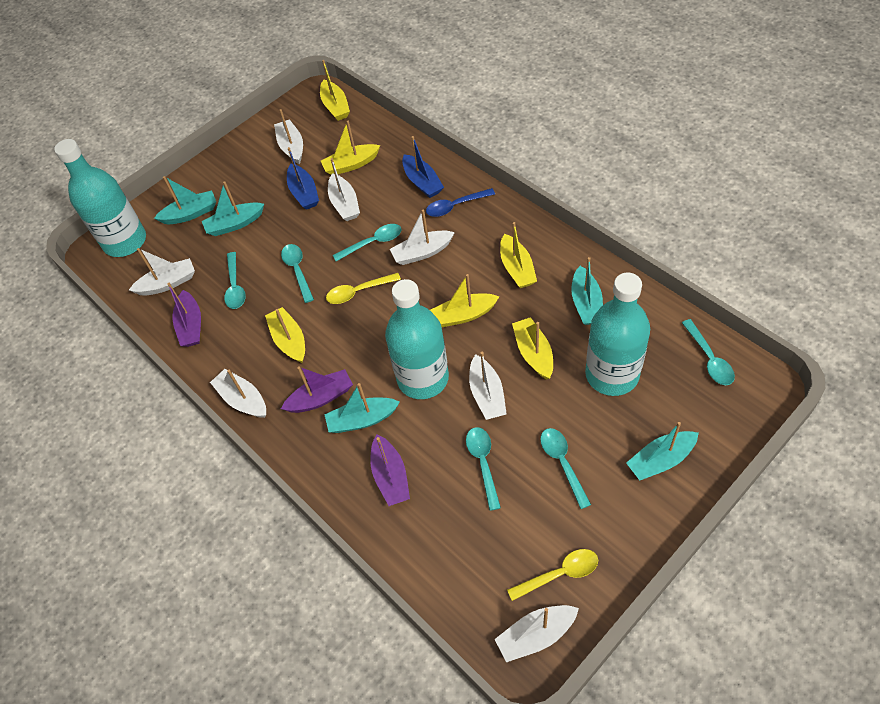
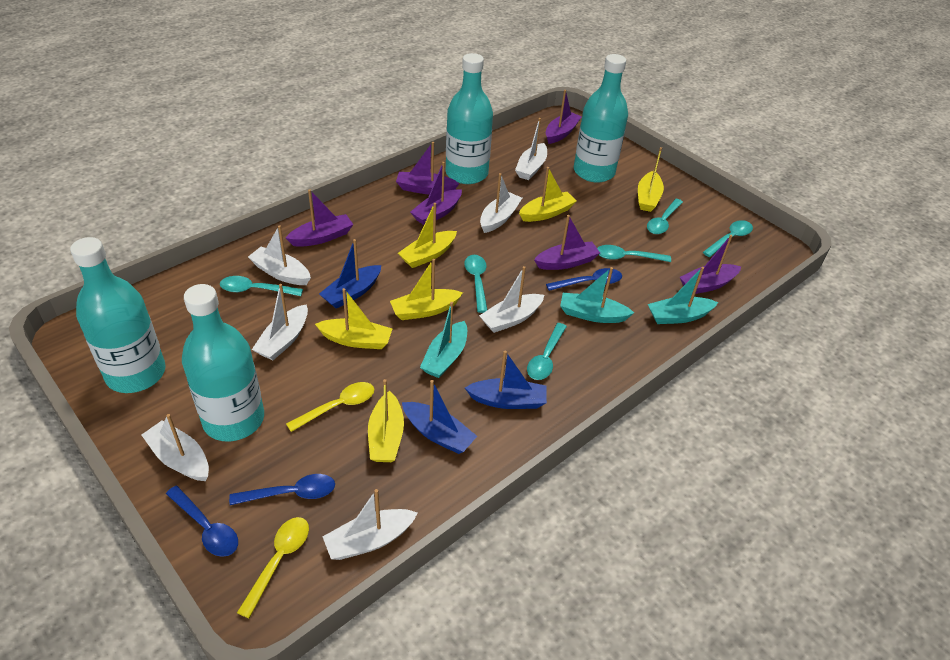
blue boat: [287,147,319,210] [402,136,444,198] = 2 -> [319,239,381,309] [402,380,477,454] [465,351,547,409] = 3
blue spoon: [426,188,495,217] = 1 -> [166,486,238,557] [229,474,335,505] [546,268,622,291] = 3
purple boat: [167,283,201,347] [281,366,353,413] [370,434,410,506] = 3 -> [286,189,354,247] [396,142,459,195] [410,162,462,225] [534,215,600,270] [546,90,582,144] [680,235,741,294] = 6
turquoise boat: [154,176,216,224] [202,181,264,236] [324,383,400,433] [571,257,603,325] [626,422,699,480] = 5 -> [420,302,467,378] [560,267,634,323] [648,267,718,324] = 3
turquoise bottle: [54,139,146,257] [385,279,449,399] [585,273,650,396] = 3 -> [70,237,166,393] [182,284,264,441] [446,53,493,184] [574,54,628,183] = 4

